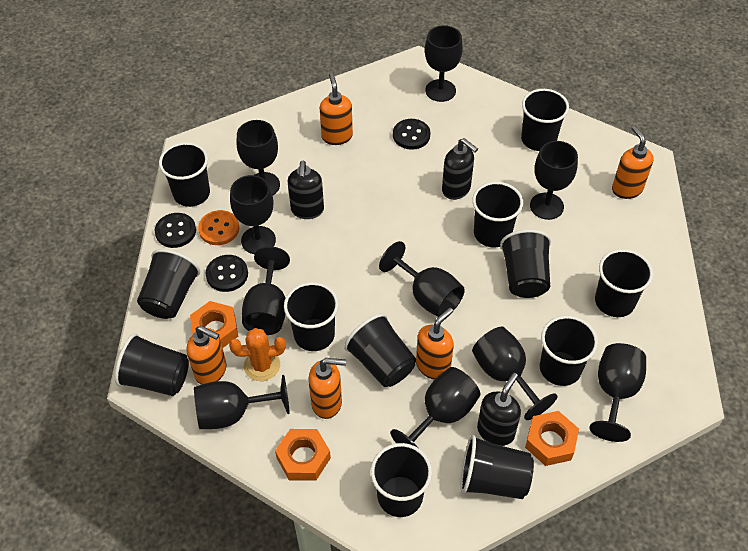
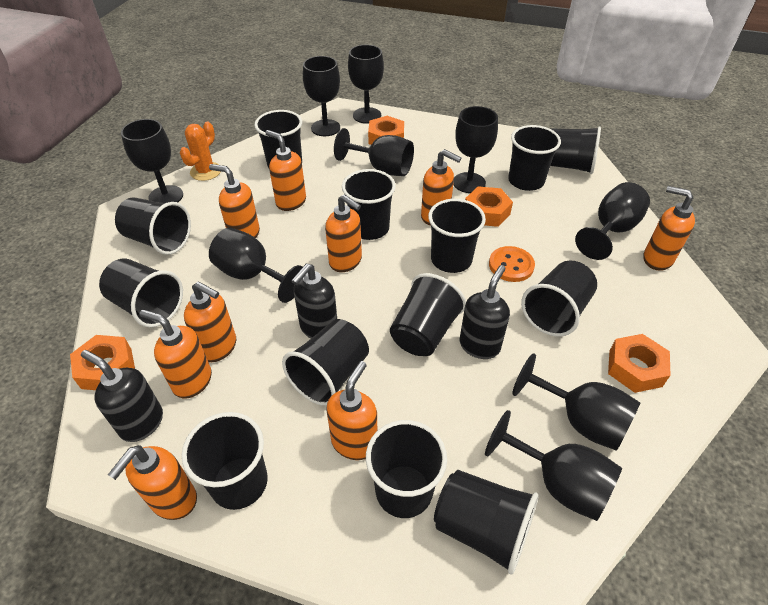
black button: [155,213,196,248] [206,255,248,292] [393,119,431,150] = 3 -> none = 0
black cup: [115,333,189,396] [137,249,200,319] [159,142,210,207] [284,282,339,351] [344,313,416,387] [371,443,432,517] [460,435,534,499] [472,182,523,248] [500,229,551,298] [521,89,569,151] [540,316,598,386] [595,249,653,317] = 12 -> [99,259,183,328] [115,197,191,255] [182,412,268,510] [254,110,302,168] [282,319,369,406] [342,169,396,240] [366,420,447,518] [390,273,466,356] [428,199,486,273] [434,470,539,575] [508,125,561,191] [521,260,597,337] [550,126,601,174] = 13
black goblet: [194,375,290,429] [230,175,276,254] [237,120,280,196] [242,246,290,335] [379,241,465,317] [390,367,480,448] [425,25,463,102] [472,327,557,420] [530,141,578,220] [589,343,646,442] = 10 -> [121,119,183,203] [209,228,302,303] [303,56,340,136] [334,128,414,176] [348,45,384,124] [453,106,498,193] [485,410,622,521] [512,353,640,451] [575,182,650,260] = 9
orange nut: [190,301,239,348] [275,429,331,480] [525,411,579,466] = 3 -> [70,335,135,390] [368,116,404,145] [465,186,513,227] [608,334,671,393] = 4
orange soap dispenser: [187,326,227,385] [308,358,346,419] [320,73,353,145] [416,308,454,380] [612,126,654,199] = 5 -> [108,445,197,520] [140,310,212,399] [184,282,236,362] [209,164,260,238] [266,130,306,211] [325,194,362,272] [326,361,377,460] [421,149,462,225] [643,186,695,271] = 9

